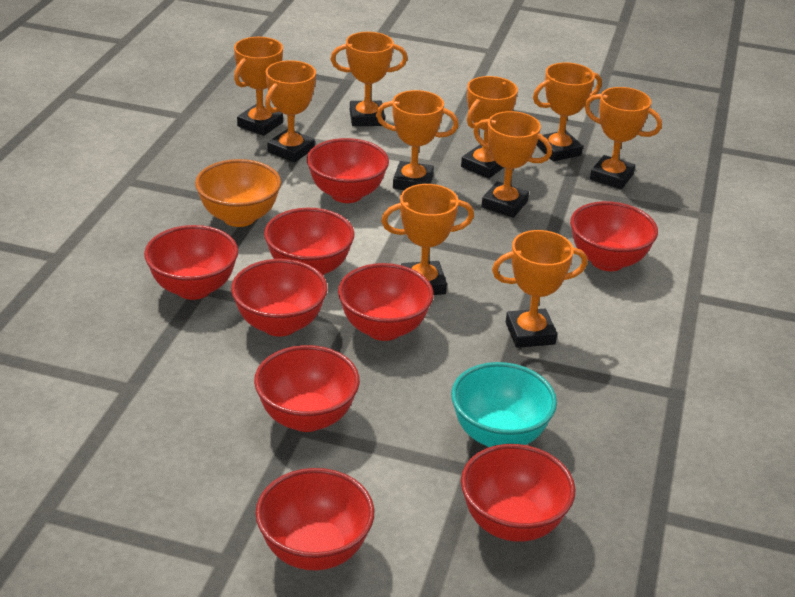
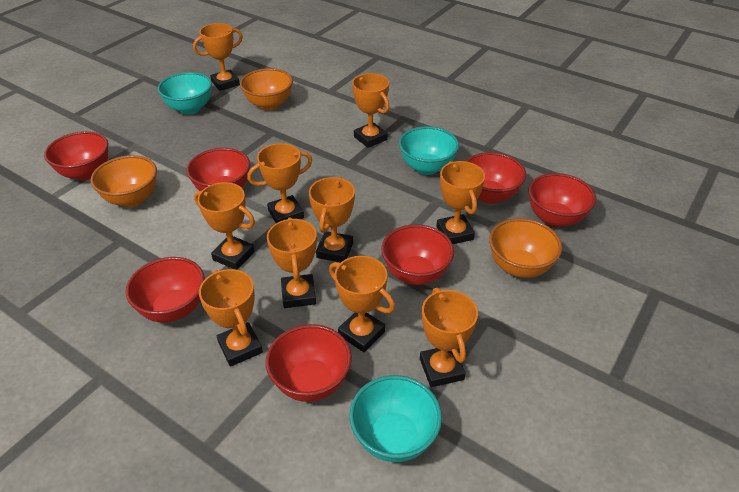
orange bowl: [195,159,281,227] = 1 -> [91,155,157,207] [240,68,293,110] [489,218,562,278] = 3
red bowl: [144,225,238,300] [231,259,327,337] [254,345,360,432] [255,468,374,570] [264,208,355,276] [307,138,389,203] [338,263,434,341] [461,444,575,542] [570,201,658,271] = 9 -> [44,131,108,181] [126,257,205,322] [187,148,250,191] [266,324,352,402] [381,224,454,285] [466,152,526,204] [528,173,596,227] = 7
turquoise bowl: [451,362,557,447] = 1 -> [158,72,212,115] [349,375,442,462] [399,126,459,175] = 3

